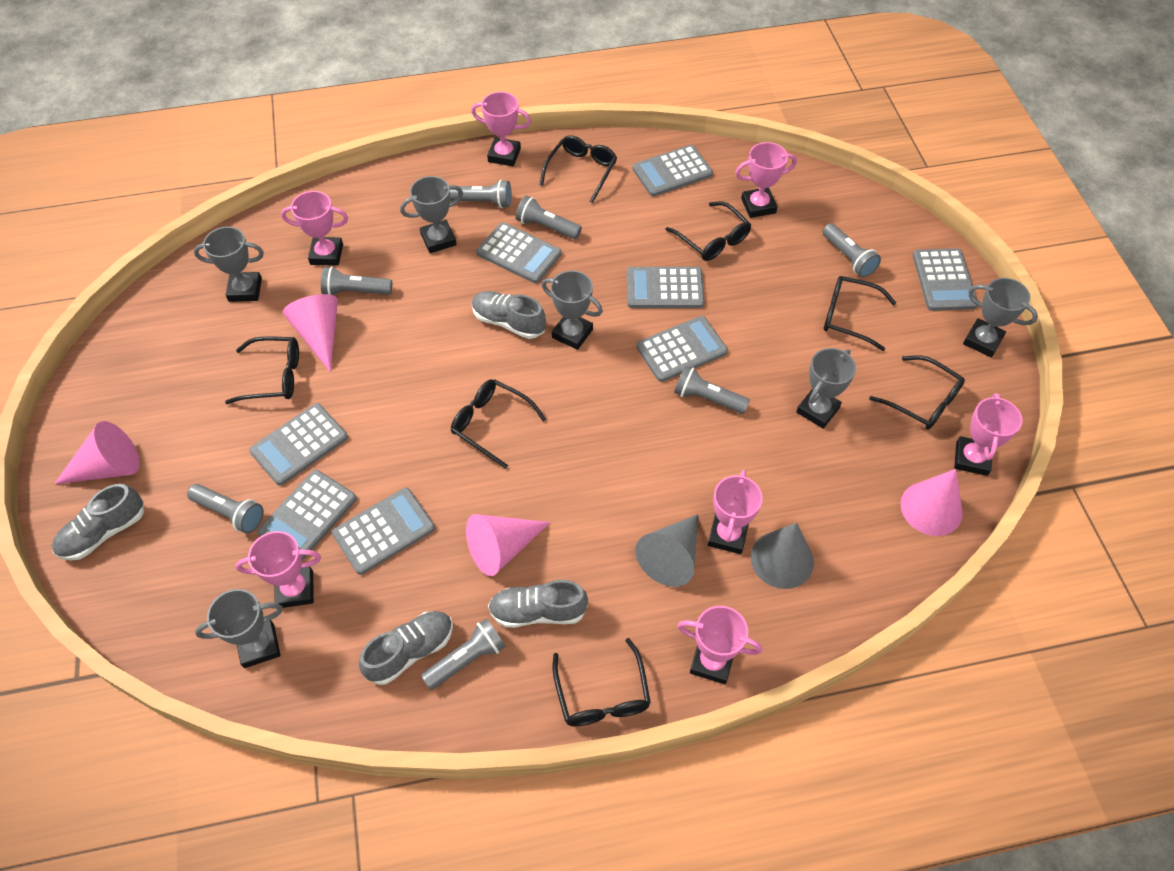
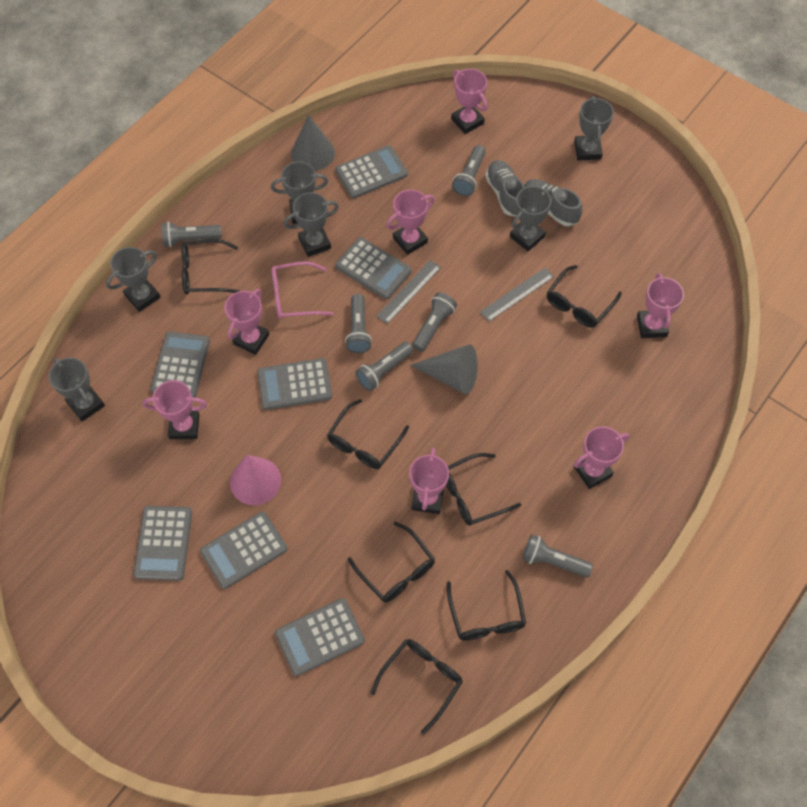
grey calculator: [249,403,348,486] [257,470,357,561] [332,487,435,575] [476,222,562,283] [627,267,704,308] [632,145,713,197] [636,316,728,382] [913,248,977,311] = 8 -> [133,506,192,581] [150,332,210,397] [200,511,288,589] [257,358,332,410] [275,598,365,676] [335,145,408,198] [335,237,412,299] = 7
grey flashlight: [187,484,264,534] [321,266,392,295] [421,618,506,690] [450,180,511,208] [515,195,582,239] [674,366,750,414] [822,223,881,278] = 7 -> [161,221,222,247] [345,294,372,353] [355,342,413,391] [412,292,457,352] [452,145,486,196] [522,534,593,578] = 6
grey ruler: none = 0 -> [376,260,441,324] [480,268,554,322] = 2
grey shoe: [52,484,144,561] [359,611,453,685] [472,291,546,339] [488,580,588,628] = 4 -> [486,160,525,216] [524,179,582,226] = 2
pink cone: [54,421,139,484] [282,294,338,372] [466,514,551,576] [901,469,963,536] = 4 -> [230,455,281,505] = 1
pink glasses: none = 0 -> [271,261,333,319] = 1

